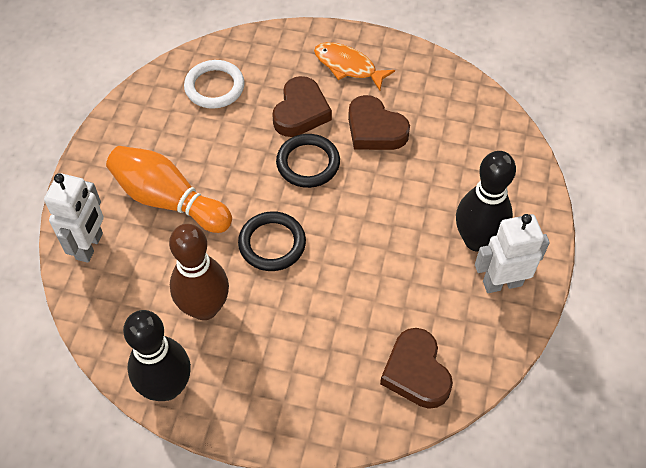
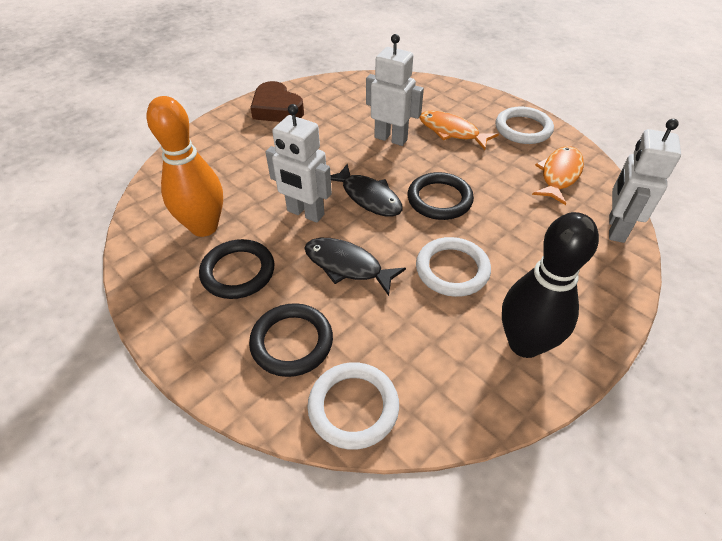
black bowling pin: [123,310,191,401] [456,151,516,252] = 2 -> [502,212,599,358] = 1
black fish: none = 0 -> [304,238,406,296] [331,164,403,217] = 2
black ring: [238,211,306,271] [276,134,340,188] = 2 -> [199,239,274,299] [249,303,333,377] [408,172,474,220] = 3
brown bowling pin: [169,224,229,320] = 1 -> none = 0
brown heart: [272,76,332,137] [348,95,410,150] [380,328,453,409] = 3 -> [250,81,304,122] = 1
orange fish: [314,42,395,91] = 1 -> [419,111,499,150] [532,146,584,205] = 2
white ring: [184,60,245,109] = 1 -> [307,362,399,450] [416,237,491,297] [495,106,554,144] = 3
white robot: [44,173,104,263] [475,214,550,293] = 2 -> [266,104,332,223] [366,34,424,146] [609,119,681,243] = 3

